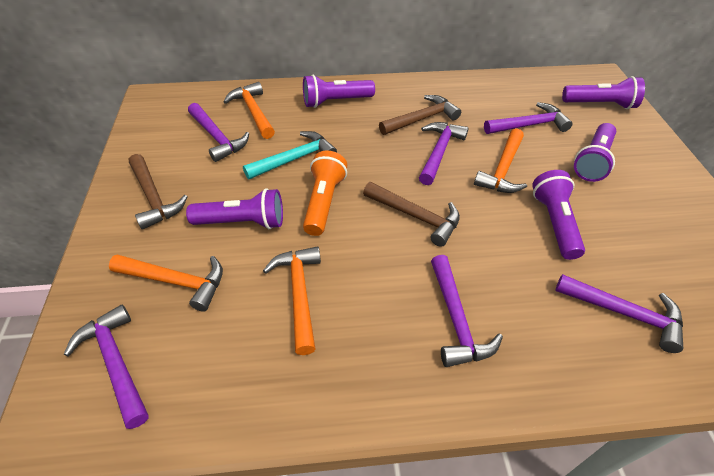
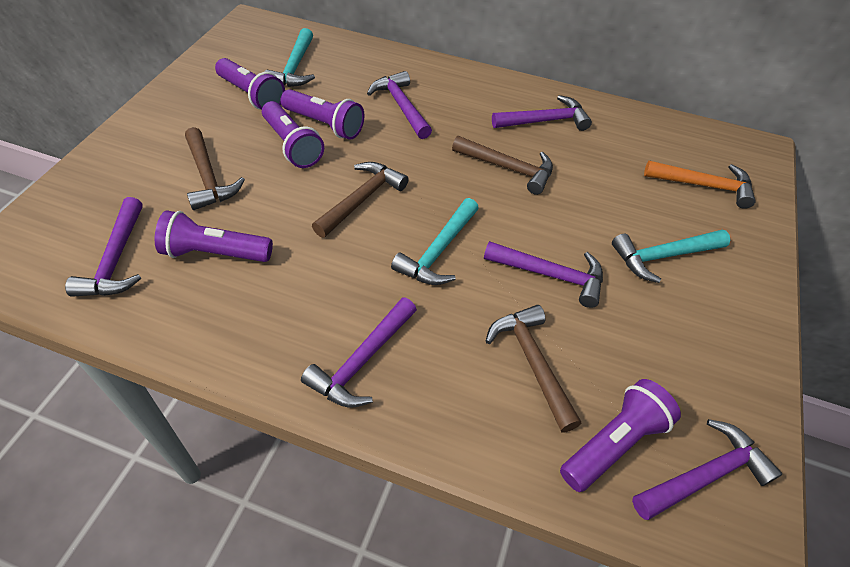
brown hammer: [129,154,188,230] [363,182,460,247] [379,95,461,135] = 3 -> [185,127,245,210] [312,162,409,238] [452,136,553,195] [485,305,581,432] = 4
orange flashlight: [303,151,347,236] = 1 -> none = 0
orange hammer: [109,254,223,312] [223,82,275,139] [263,246,321,355] [474,129,527,193] = 4 -> [644,161,756,209] = 1
turquoise hammer: [243,131,337,179] = 1 -> [265,28,315,87] [391,198,479,285] [612,230,730,283] = 3

